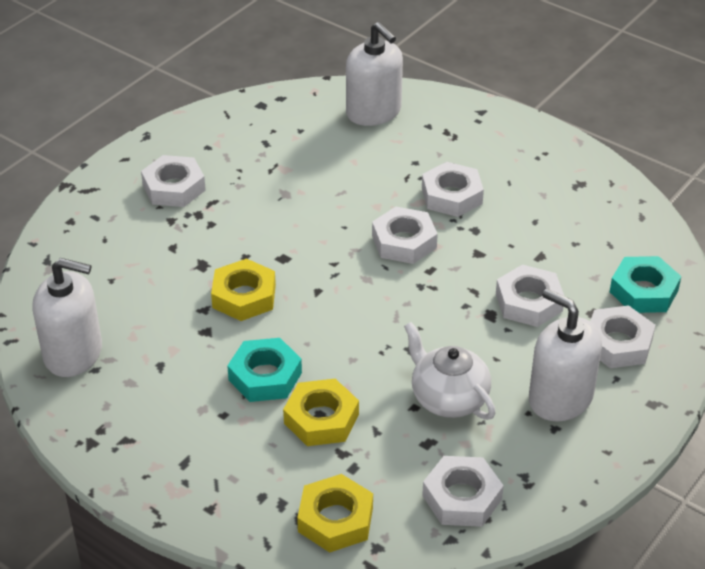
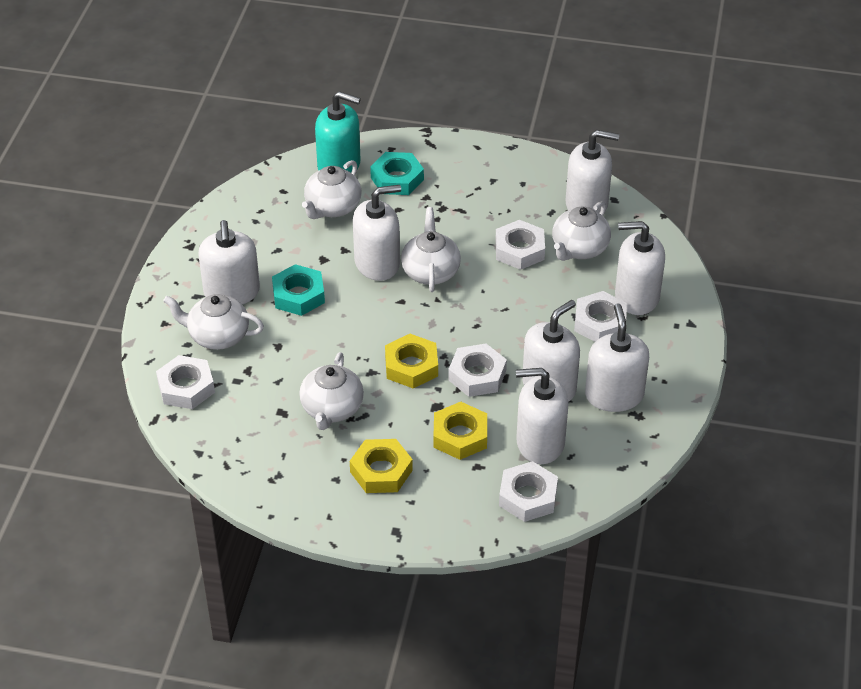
turquoise soap dispenser: none = 0 -> [315,91,361,172] = 1
white nut: [141,155,206,207] [372,207,438,264] [422,162,484,217] [422,456,504,527] [496,264,564,327] [590,305,656,368] = 6 -> [156,355,215,409] [448,343,507,397] [495,220,545,270] [499,461,558,522] [574,291,627,342] = 5
white soap dispenser: [32,258,102,377] [346,22,403,126] [529,289,602,422] = 3 -> [198,220,260,304] [353,185,401,281] [516,368,569,464] [522,300,580,402] [566,130,619,213] [585,303,649,412] [615,221,665,315] = 7
white teapot: [404,322,496,420] = 1 -> [163,294,264,350] [299,352,364,430] [302,160,361,219] [401,207,461,292] [552,201,611,261] = 5

